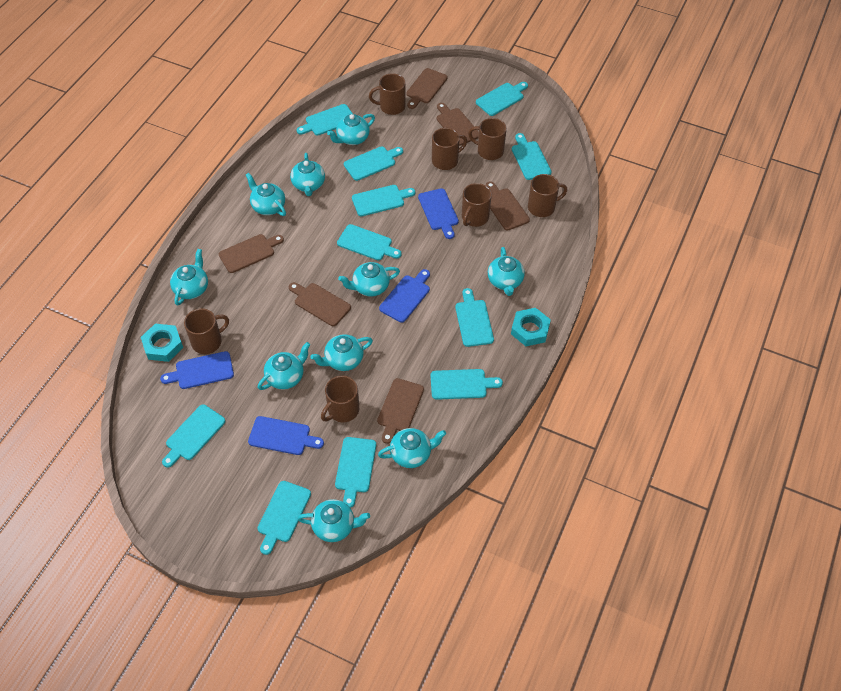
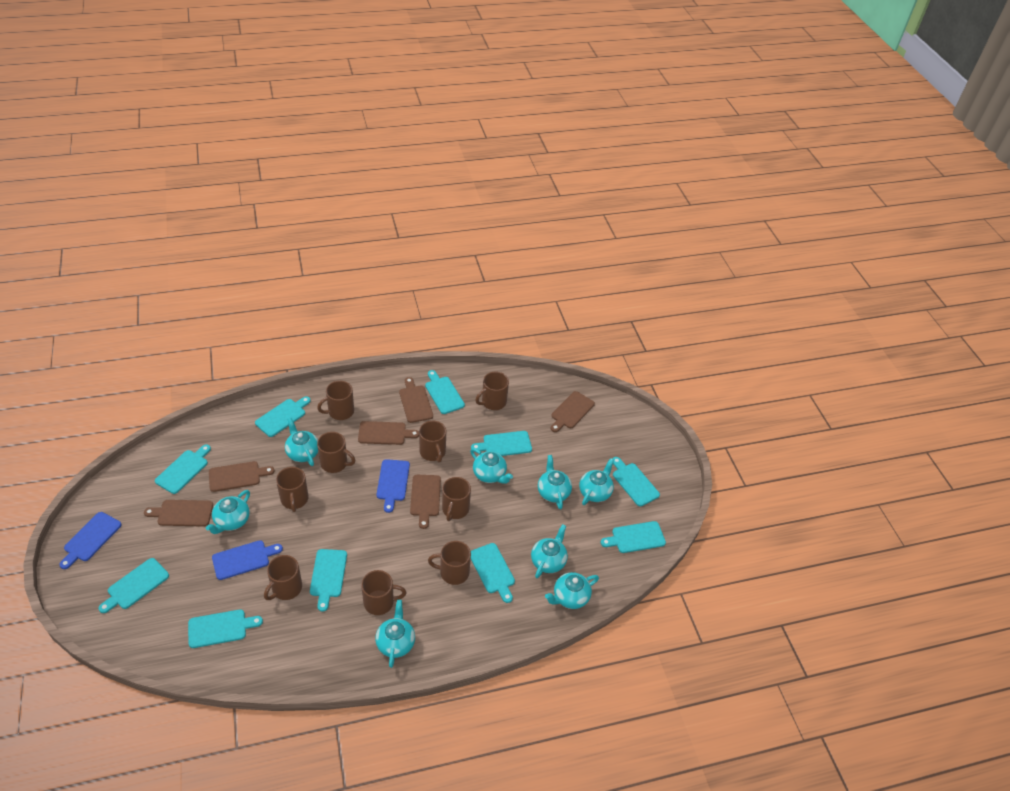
blue cutting board: [160,351,234,389] [248,416,324,455] [379,269,430,323] [418,188,459,239] = 4 -> [59,512,122,569] [212,540,283,580] [376,459,410,513] = 3
brown mug: [184,308,229,354] [321,376,359,422] [369,73,406,115] [432,128,467,170] [462,183,492,227] [468,118,507,160] [528,174,568,217] = 7 -> [264,555,302,600] [276,467,309,512] [317,381,354,420] [317,432,356,473] [361,570,406,615] [419,421,446,462] [428,541,471,585] [442,477,471,521] [475,372,509,410] = 9
turquoise cutting board: [162,405,225,468] [258,481,311,555] [297,104,353,135] [335,437,376,508] [337,224,402,260] [344,146,403,181] [352,185,415,216] [430,369,503,400] [455,288,494,347] [476,82,528,116] [512,133,552,180] = 11 -> [98,558,169,613] [155,444,211,494] [188,609,263,648] [255,396,311,437] [310,549,347,612] [425,370,465,414] [471,431,532,456] [471,543,515,603] [601,521,666,553] [612,457,660,507] = 10
turquoise nut: [141,324,183,362] [511,308,551,346] = 2 -> none = 0
turquoise teapot: [170,249,208,306] [246,173,286,216] [258,342,310,390] [290,153,325,196] [297,499,370,542] [310,334,373,371] [327,114,375,145] [338,262,400,297] [378,428,446,468] [488,247,525,296] = 10 -> [206,490,250,534] [285,418,318,466] [375,600,415,668] [470,448,513,484] [531,524,568,578] [538,455,572,509] [545,572,599,609] [579,458,614,505] = 8

